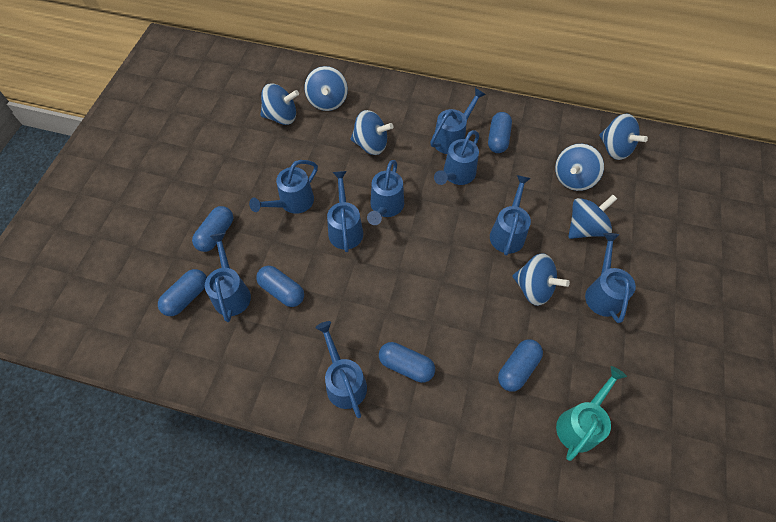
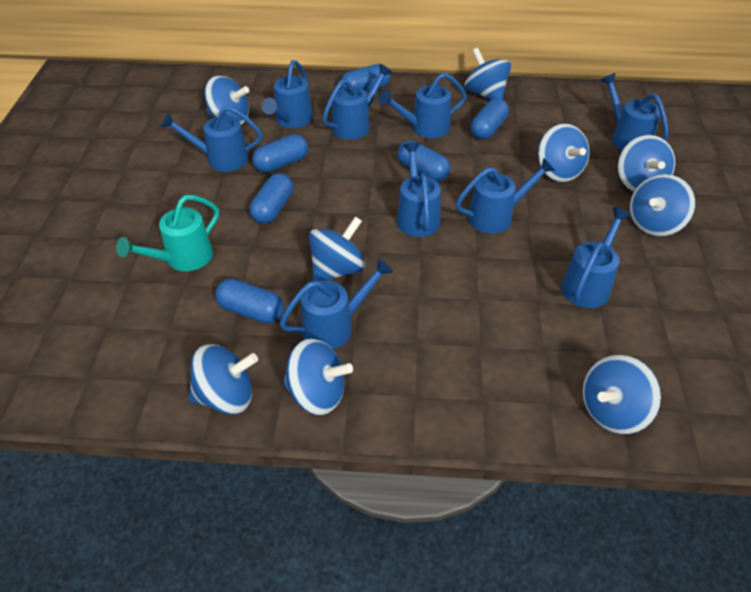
blue spinning top: [261,83,299,125] [305,66,348,111] [351,110,393,155] [513,253,570,306] [555,144,604,191] [568,195,617,239] [599,114,648,160] = 7 -> [188,344,258,414] [204,76,249,125] [283,338,353,415] [309,216,365,281] [464,48,511,100] [538,123,589,182] [582,355,661,434] [618,135,675,192] [630,174,695,236] = 9

